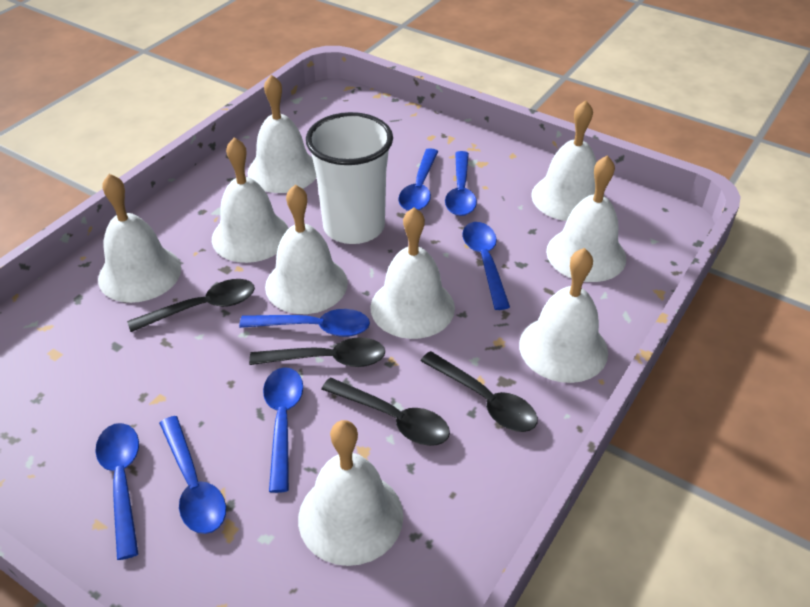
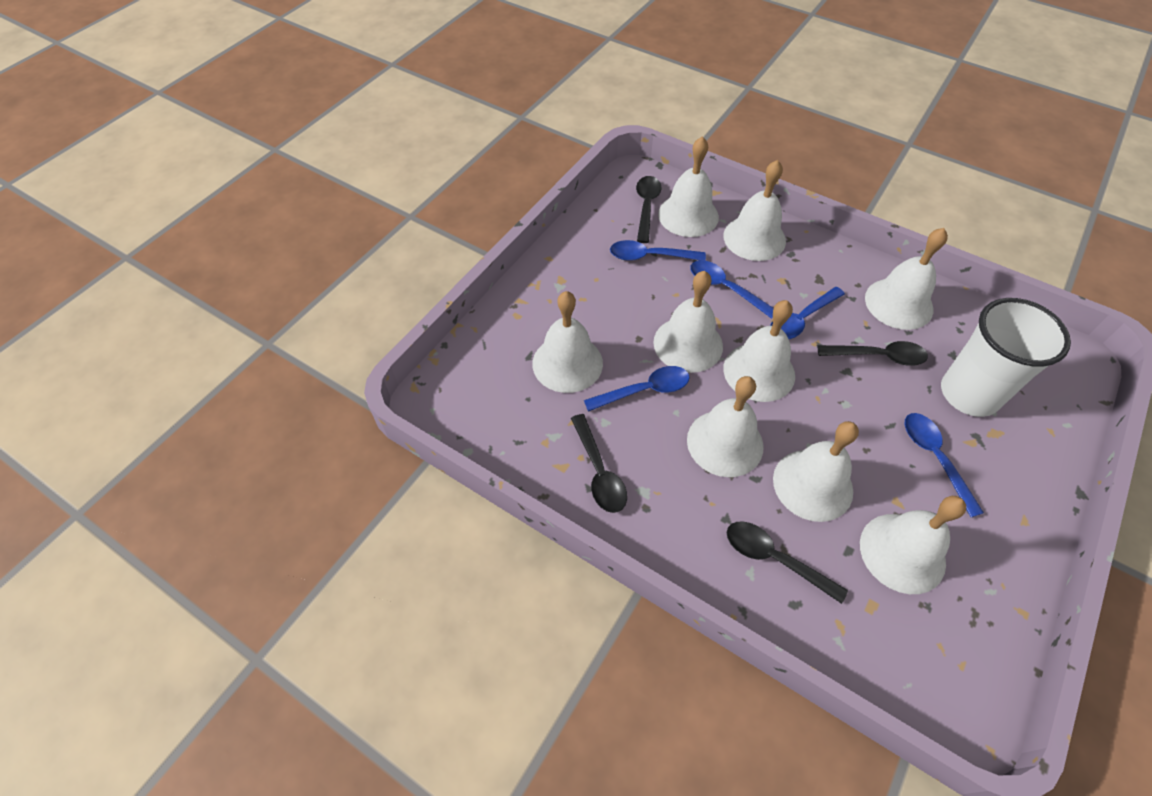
blue spoon: [95,423,139,560] [159,416,226,534] [239,309,370,337] [263,367,303,493] [398,148,439,211] [445,151,477,216] [462,222,510,310] = 7 -> [584,366,690,412] [610,240,706,261] [690,260,774,319] [770,287,845,339] [905,413,984,517] = 5

